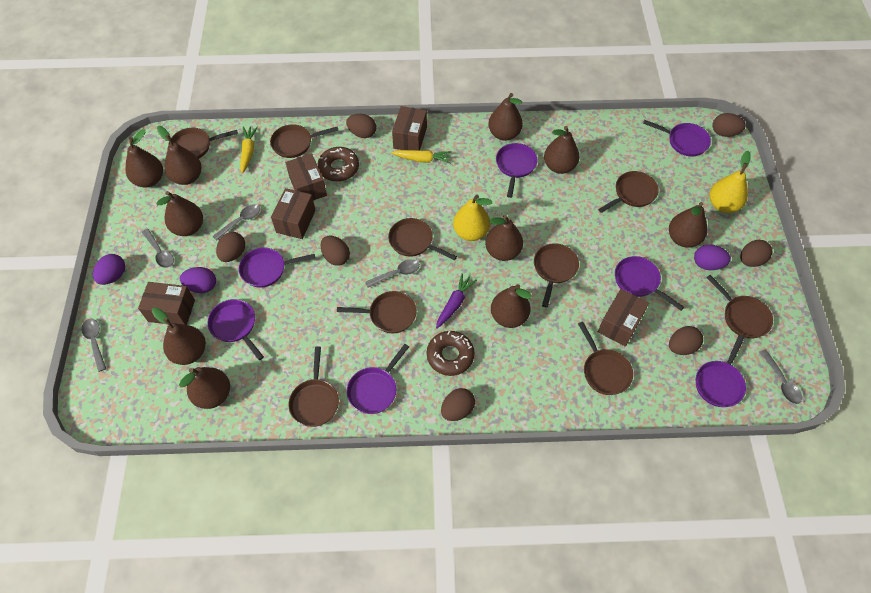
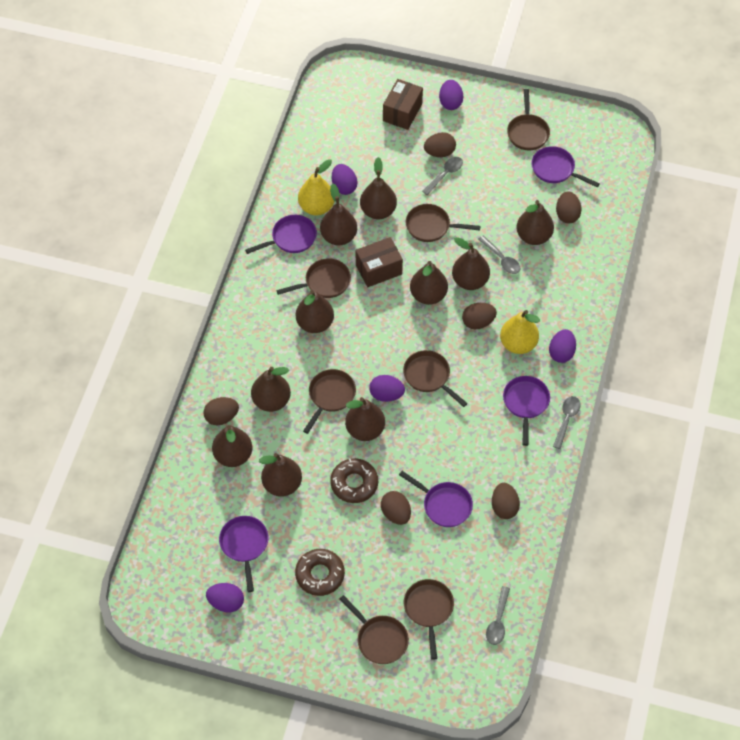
brown box: [138,282,195,325] [271,188,316,239] [285,154,327,201] [392,106,427,150] [598,289,649,347] = 5 -> [356,237,403,287] [383,79,423,130] = 2
brown egg: [216,232,245,262] [320,236,350,266] [346,114,376,138] [441,388,475,421] [669,326,703,355] [713,113,746,137] [740,240,772,267] = 7 -> [203,397,239,425] [381,491,411,525] [424,132,456,157] [462,303,497,329] [492,483,520,519] [556,191,582,223] = 6
brown pan: [168,128,238,159] [270,124,339,158] [288,346,339,427] [337,291,417,334] [388,218,457,261] [534,243,579,307] [578,321,633,395] [598,171,659,213] [706,275,773,339] = 9 -> [276,258,351,298] [303,369,356,434] [340,595,409,664] [403,350,468,407] [404,579,454,660] [406,204,481,242] [507,89,550,150] = 7
grey spoon: [81,319,106,372] [142,229,174,268] [212,204,260,241] [365,259,420,288] [760,349,802,404] = 5 -> [422,157,463,195] [478,236,520,274] [486,586,510,645] [553,396,581,449] = 4
purple carrot: [436,273,477,329] = 1 -> none = 0
purple egg: [93,254,125,285] [180,267,216,293] [694,244,731,270] = 3 -> [206,583,244,612] [332,164,357,195] [369,375,405,402] [439,80,463,110] [549,329,576,363] = 5
purple pan: [208,299,264,360] [239,247,315,288] [347,344,409,414] [496,143,537,198] [615,256,684,311] [643,120,711,156] [696,335,746,407] = 7 -> [219,516,269,592] [245,215,317,254] [399,471,473,527] [503,376,550,446] [531,146,600,187] = 5
yellow carrot: [240,127,258,174] [391,150,451,164] = 2 -> none = 0

